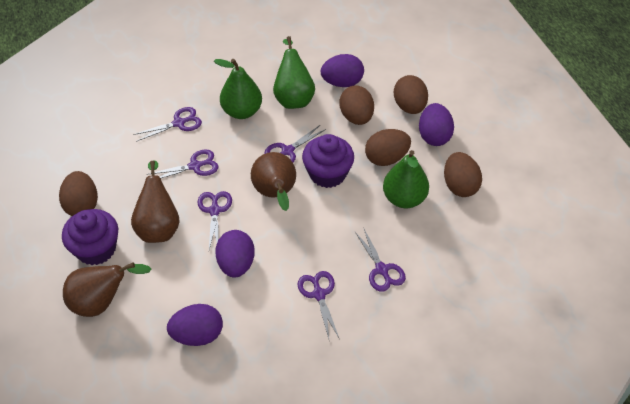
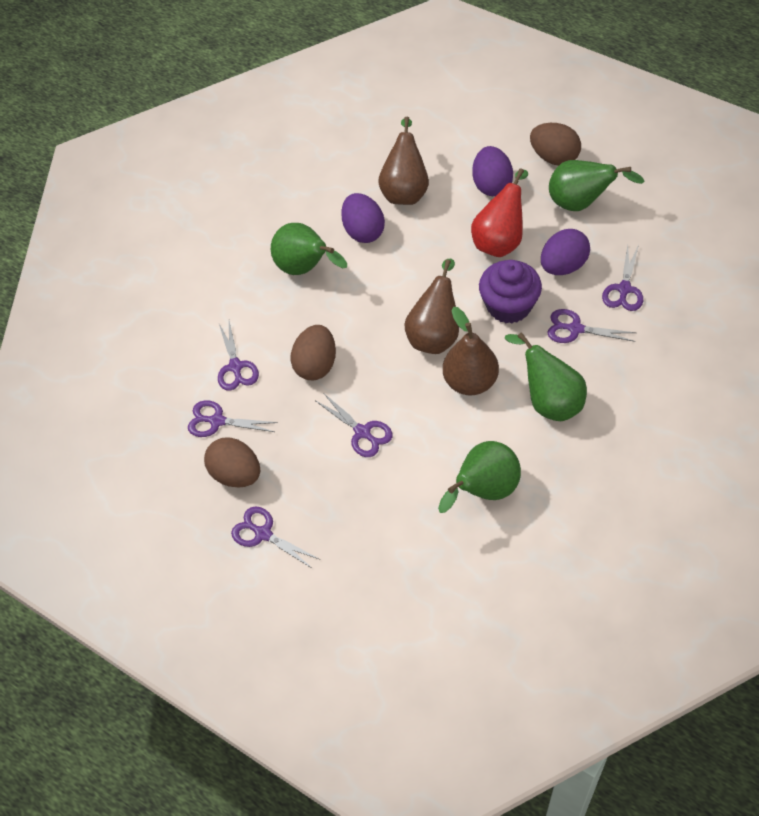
brown egg: [59,171,98,216] [340,85,374,125] [365,129,411,166] [394,75,428,114] [444,152,482,197] = 5 -> [204,437,260,487] [290,325,336,380] [530,123,581,166] = 3
green pear: [214,59,262,119] [273,36,315,109] [383,150,429,208] = 3 -> [271,223,347,275] [438,441,521,513] [505,332,587,421] [549,160,645,211] = 4
purple cupcake: [62,209,118,265] [302,134,354,188] = 2 -> [479,260,542,324] = 1
purple egg: [167,304,223,346] [215,230,255,277] [321,54,364,87] [419,103,454,146] = 4 -> [341,193,385,243] [472,146,513,196] [541,229,590,275] = 3
red pear: none = 0 -> [471,168,528,257] = 1

